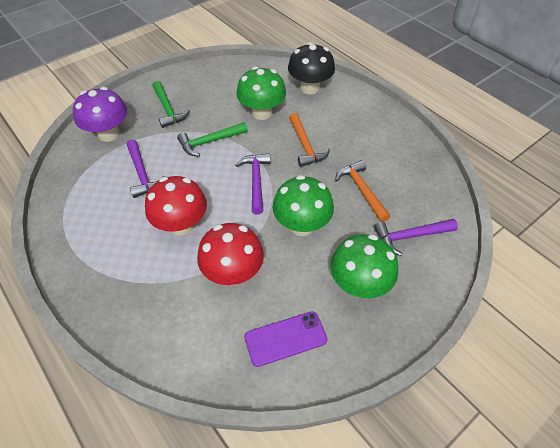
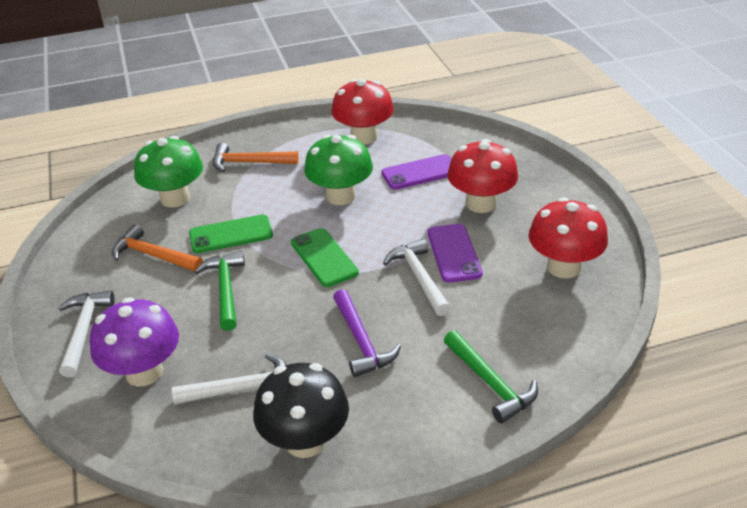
green mushroom: [237,67,286,120] [272,175,334,236] [330,234,398,298] = 3 -> [134,136,203,207] [304,135,373,205] = 2
green phone: none = 0 -> [189,214,273,253] [291,228,359,287] = 2
purple hammer: [127,140,166,198] [235,153,271,215] [374,219,458,256] = 3 -> [333,289,401,377] = 1
purple phone: [244,311,327,367] = 1 -> [381,154,451,190] [428,224,482,283] = 2
red mushroom: [145,176,207,236] [197,223,264,285] = 2 -> [332,79,394,144] [447,139,518,213] [528,197,608,279] = 3
white hammer: none = 0 -> [58,291,115,378] [172,354,287,405] [383,239,451,316] = 3

